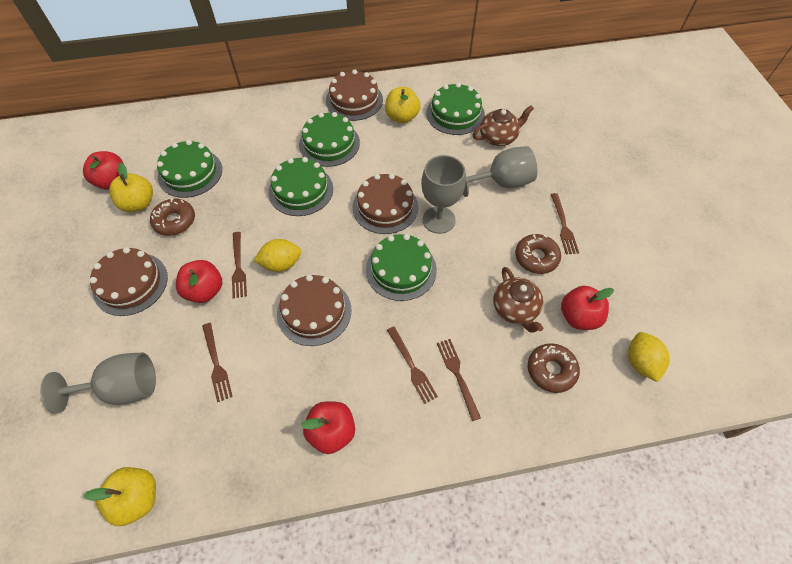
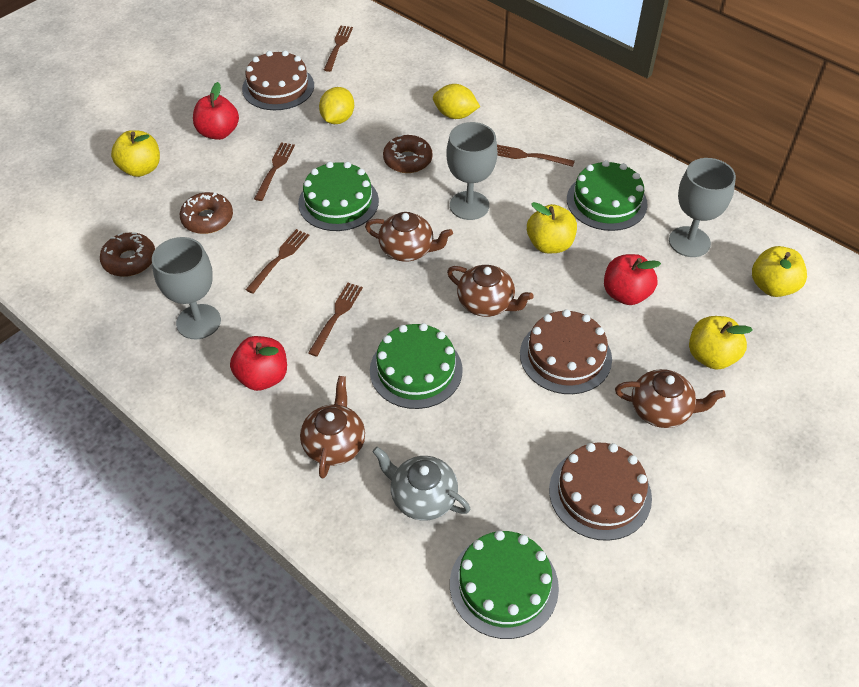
brown cake: [89,247,168,316] [277,275,352,346] [326,69,383,121] [353,173,418,234] = 4 -> [242,50,314,110] [520,309,612,394] [549,443,652,541] = 3
brown teapot: [473,105,534,146] [493,267,543,333] = 2 -> [300,376,365,478] [365,212,453,262] [447,265,534,317] [615,369,725,428] = 4
green cake: [157,140,222,198] [269,157,333,216] [299,112,360,167] [366,234,437,301] [426,83,485,135] = 5 -> [298,162,379,231] [370,323,463,409] [450,531,559,639] [567,160,648,231] = 4
grey teapot: none = 0 -> [372,447,471,521] = 1
red apple: [83,151,124,190] [176,260,222,303] [301,401,355,454] [561,286,614,330] = 4 -> [193,82,239,140] [230,336,287,391] [604,254,661,305] = 3
yellow apple: [84,467,156,526] [109,163,153,212] [385,87,421,123] = 3 -> [111,130,160,177] [527,202,577,253] [689,316,753,370] [752,246,807,297] = 4

